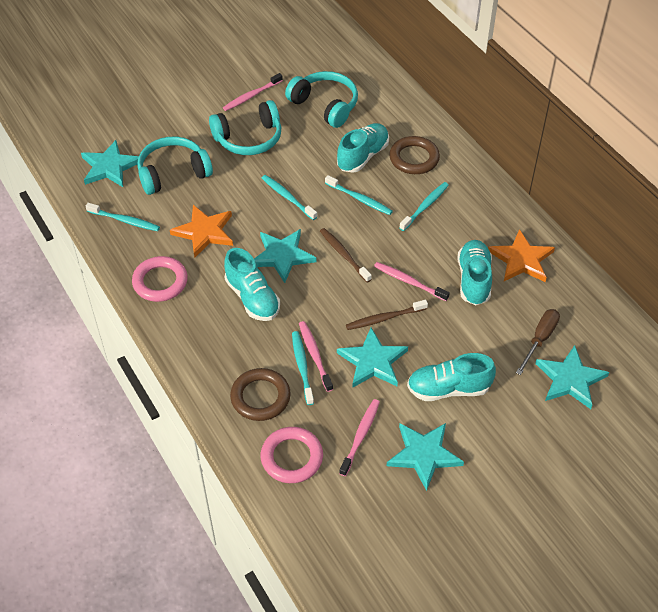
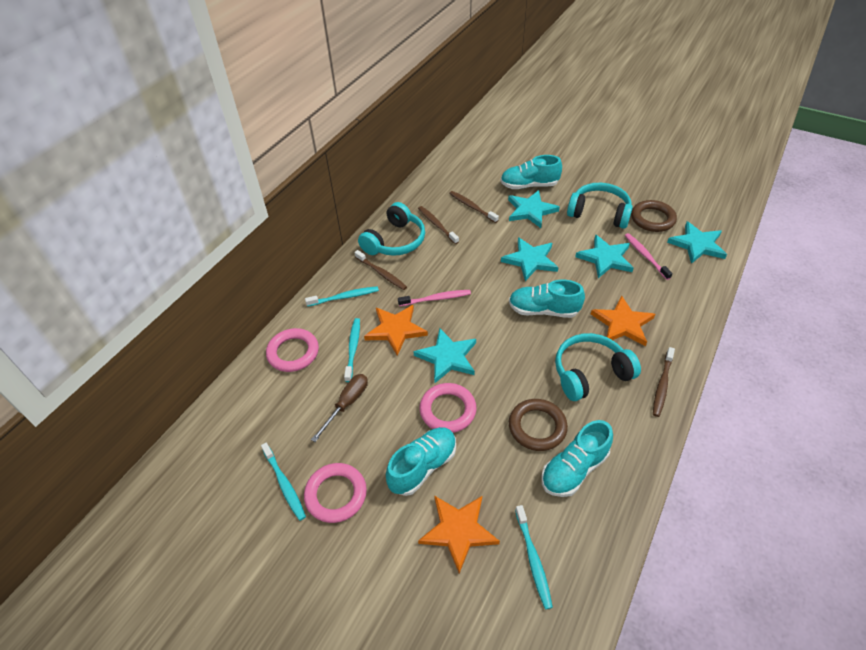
brown toothbrush: [320,228,372,282] [346,300,428,330] = 2 -> [354,250,407,290] [418,206,459,244] [449,191,499,223] [653,347,675,417] = 4
orange star: [170,205,233,258] [488,229,555,282] = 2 -> [364,305,428,356] [418,495,500,573] [591,296,655,346] = 3
pink ring: [132,256,188,302] [261,427,323,483] = 2 -> [266,328,319,372] [304,463,367,523] [419,383,476,433] = 3
pink toothbrush: [223,73,283,111] [299,321,333,392] [339,399,380,476] [374,262,450,301] = 4 -> [398,290,471,306] [625,233,673,280] = 2
turquoise toothbrush: [86,203,160,231] [262,175,317,220] [292,331,314,405] [325,175,393,215] [399,182,449,231] = 5 -> [261,443,306,521] [305,286,379,307] [344,318,360,382] [515,505,553,610] = 4

